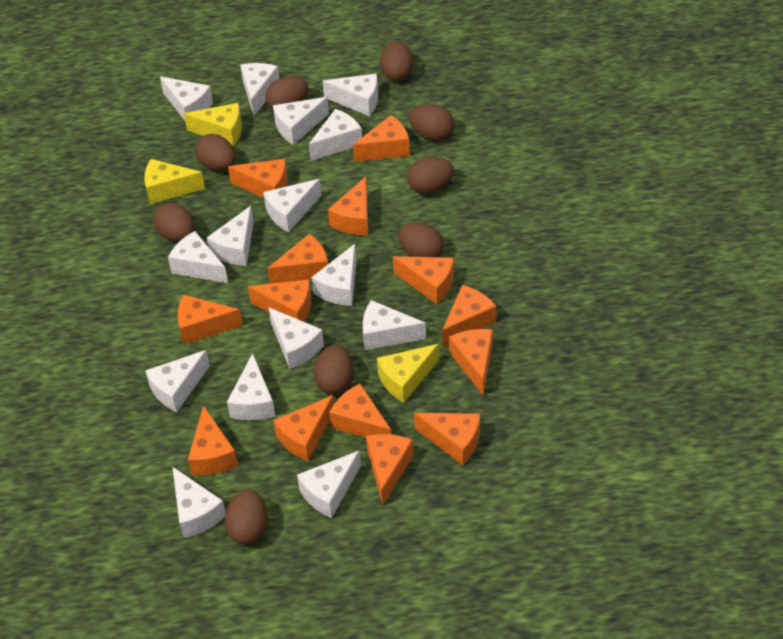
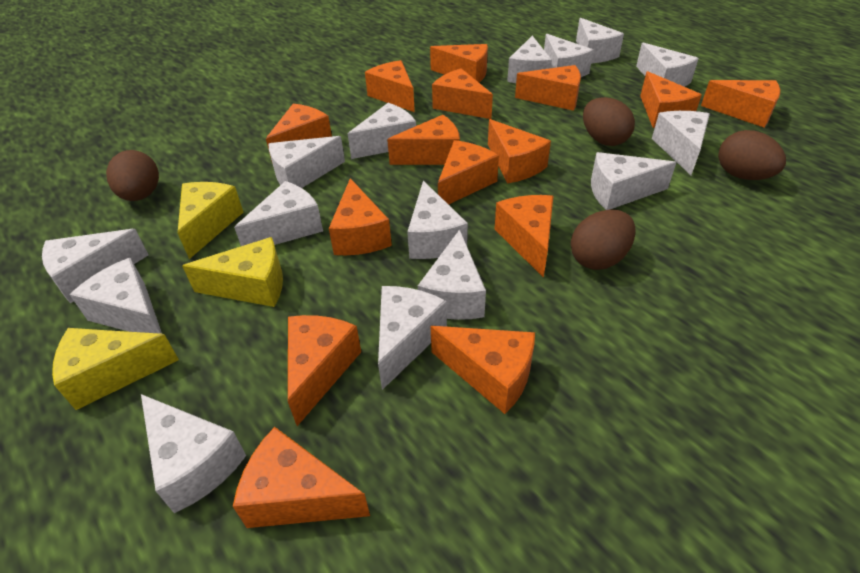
brown egg: [153,203,195,242] [195,134,236,171] [224,489,268,545] [265,76,308,110] [314,345,354,395] [380,41,413,82] [398,222,444,257] [407,157,454,194] [409,105,454,141] = 9 -> [106,150,159,201] [571,210,636,270] [583,97,635,146] [718,130,786,180] = 4
orange cheese: [177,295,243,344] [188,405,238,475] [228,159,287,198] [248,279,311,322] [267,234,328,284] [273,395,334,461] [328,176,368,235] [329,384,391,438] [353,115,410,162] [366,434,414,505] [393,256,454,304] [414,413,480,465] [442,285,497,347] [449,329,493,395] = 14 -> [233,427,370,528] [266,104,332,164] [288,315,361,426] [329,178,392,255] [365,60,415,112] [387,115,460,165] [430,44,488,83] [430,326,535,414] [432,68,493,119] [438,140,499,205] [488,119,551,183] [495,195,553,278] [515,65,581,111] [640,71,702,128] [701,80,780,127] = 15

